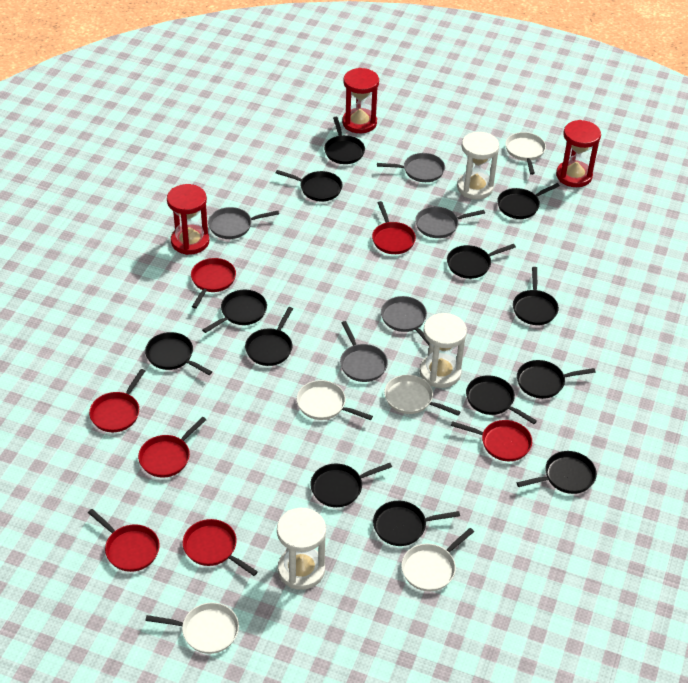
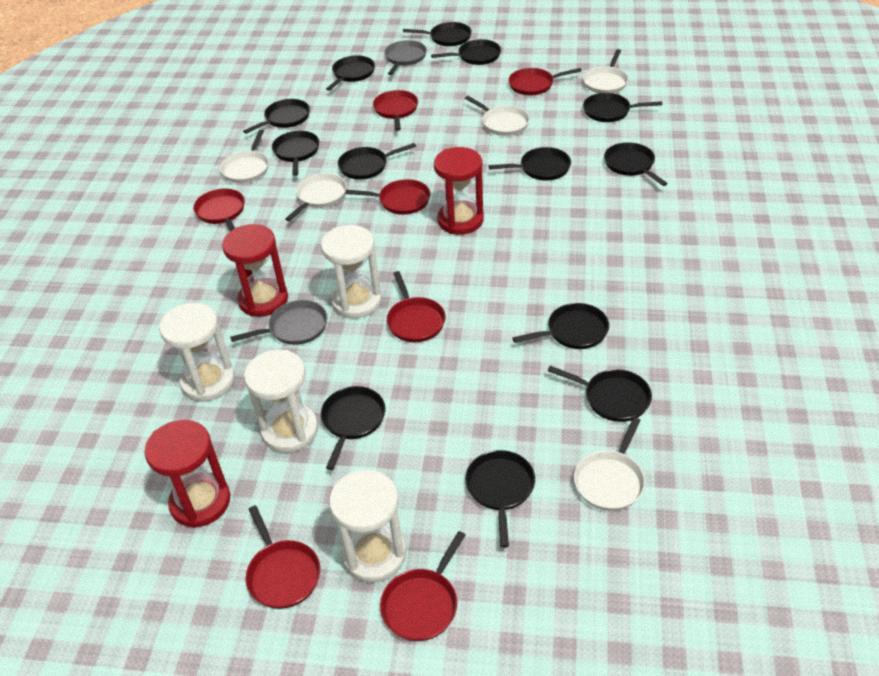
grey pan: [208,207,279,239] [340,321,388,382] [377,153,445,182] [381,296,429,345] [415,207,485,238] = 5 -> [230,300,327,345] [384,40,427,75] = 2
white hourglass: [277,508,326,590] [420,313,467,388] [457,132,499,200] = 3 -> [159,303,235,402] [244,350,318,453] [321,225,382,318] [329,470,406,582] = 4

